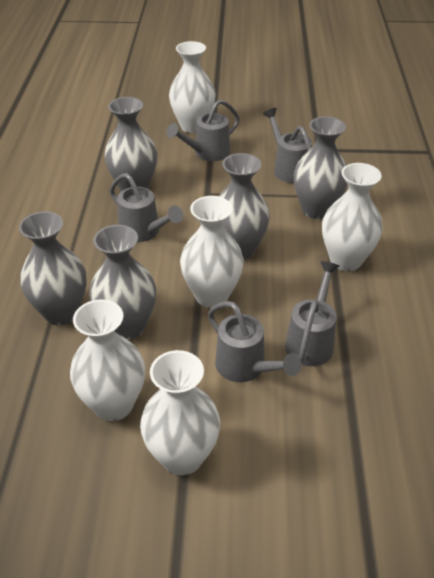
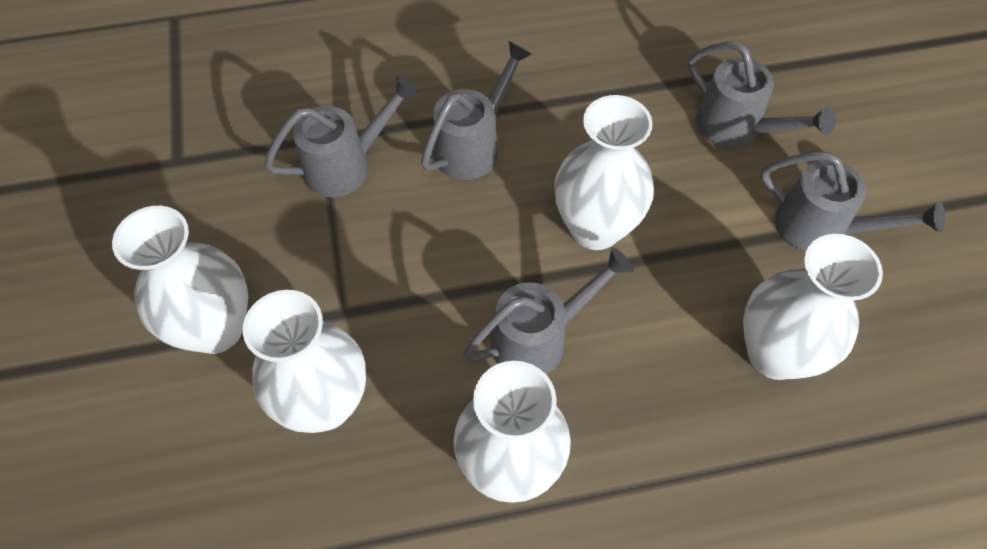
grey vase: [19,211,86,325] [89,225,156,340] [104,97,157,191] [219,153,270,260] [294,117,347,219] = 5 -> none = 0

